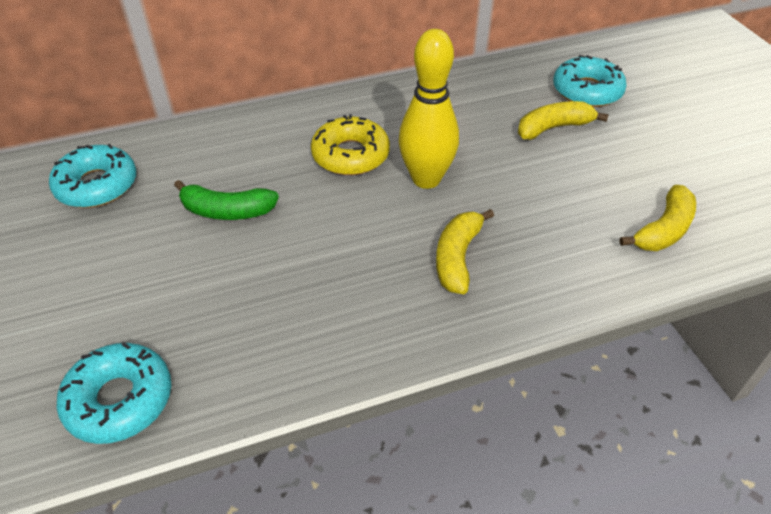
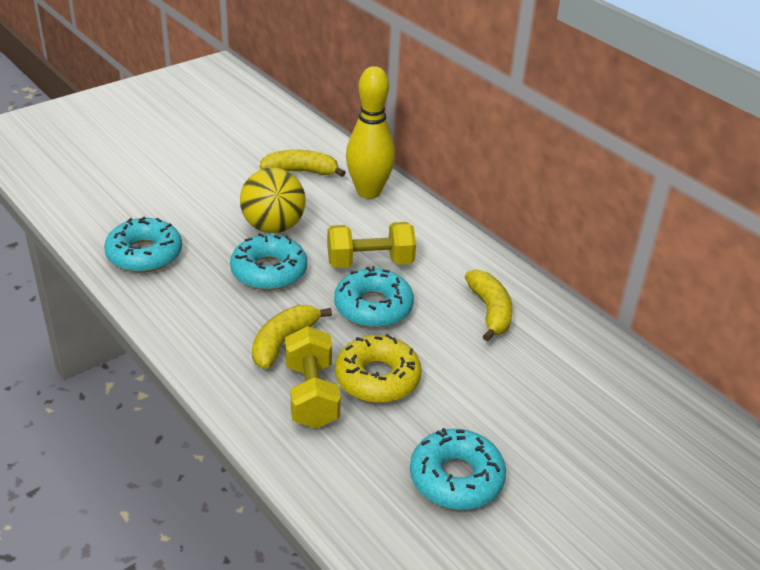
green banana: [174,180,279,220] = 1 -> none = 0
turquoise donut: [49,144,136,208] [57,342,171,444] [553,55,627,107] = 3 -> [104,217,182,273] [230,233,307,290] [334,266,414,328] [410,428,506,510] = 4
yellow ball: none = 0 -> [240,168,306,233] = 1
yellow dumbbell: none = 0 -> [285,326,341,429] [327,222,416,268] = 2

